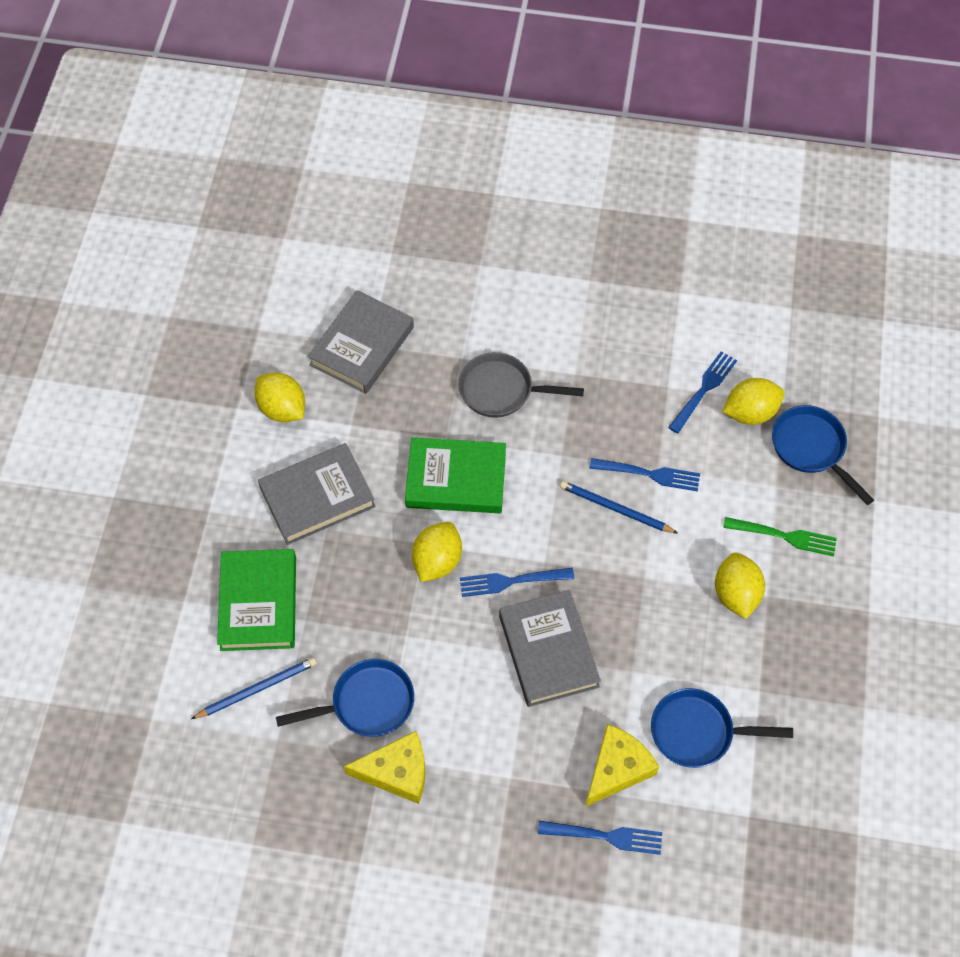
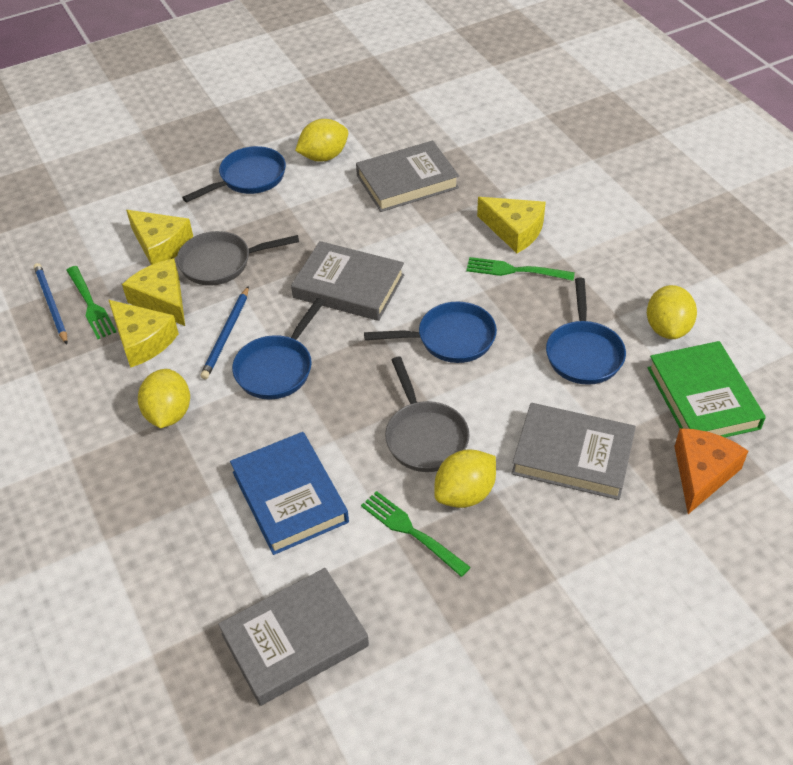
blue book: none = 0 -> [230,432,349,555] = 1
blue fork: [460,568,574,597] [538,821,662,855] [589,458,700,491] [668,351,737,434] = 4 -> none = 0
blue pan: [276,659,414,737] [651,688,793,768] [772,405,874,505] = 3 -> [182,146,286,202] [232,298,325,399] [364,302,497,363] [546,278,626,385] = 4
green book: [217,549,296,651] [405,437,506,513] = 2 -> [648,341,766,437] = 1
green fork: [723,517,837,556] = 1 -> [66,266,116,339] [361,491,471,577] [466,257,575,281] = 3
grey book: [258,443,376,545] [308,290,414,394] [499,590,601,707] = 3 -> [218,568,369,706] [291,241,404,321] [356,140,459,212] [512,403,636,500] = 4
grey pan: [459,352,584,418] = 1 -> [177,231,299,286] [385,357,469,472] = 2
orange cheese: none = 0 -> [674,428,748,514] = 1
yellow cheese: [344,731,425,804] [585,724,659,807] = 2 -> [109,300,179,368] [122,259,185,326] [126,210,193,265] [477,197,546,253] = 4

